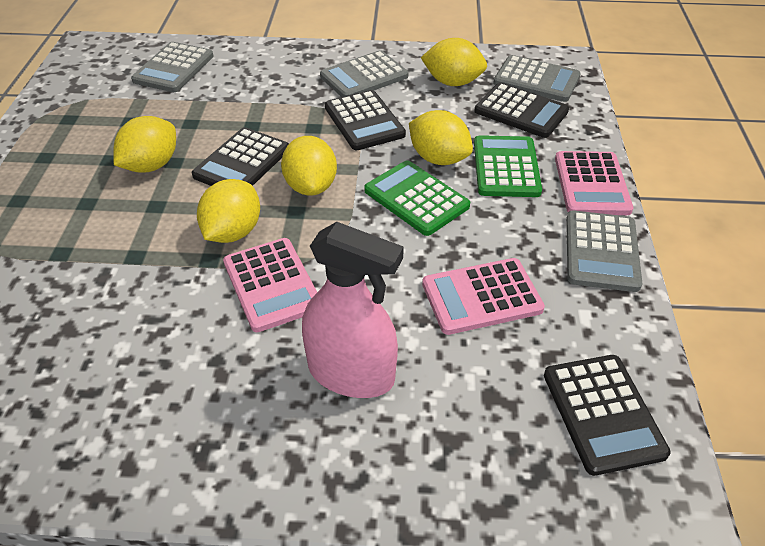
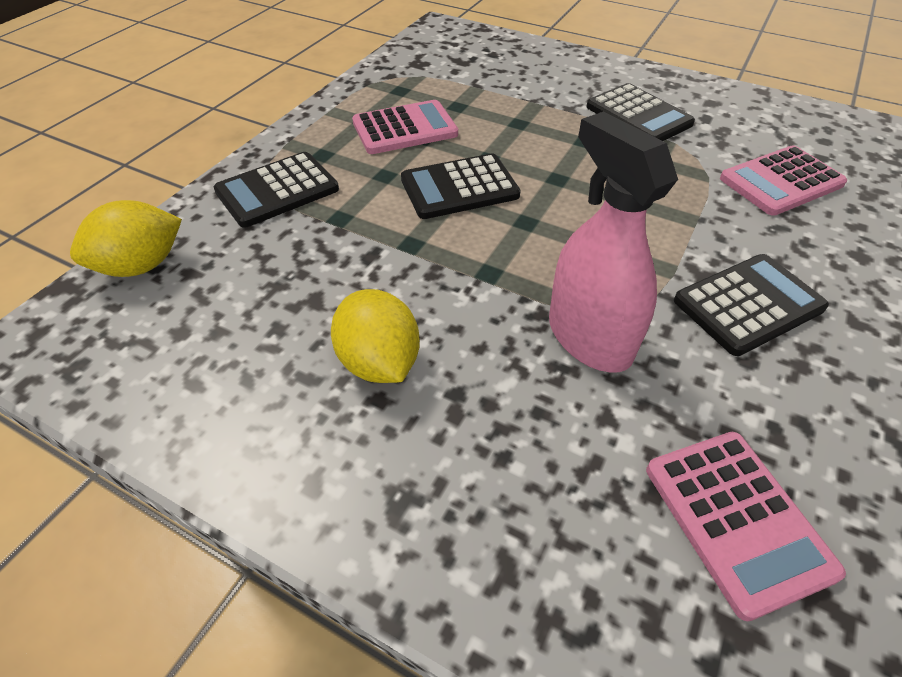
green calculator: [364,160,470,236] [474,135,542,197] = 2 -> none = 0
grey calculator: [131,42,214,92] [320,50,408,97] [494,55,581,102] [566,211,642,292] = 4 -> none = 0
yellow lemon: [113,116,176,173] [197,179,260,243] [281,136,337,196] [409,110,473,165] [421,38,487,86] = 5 -> [70,200,182,277] [331,289,420,383] = 2

